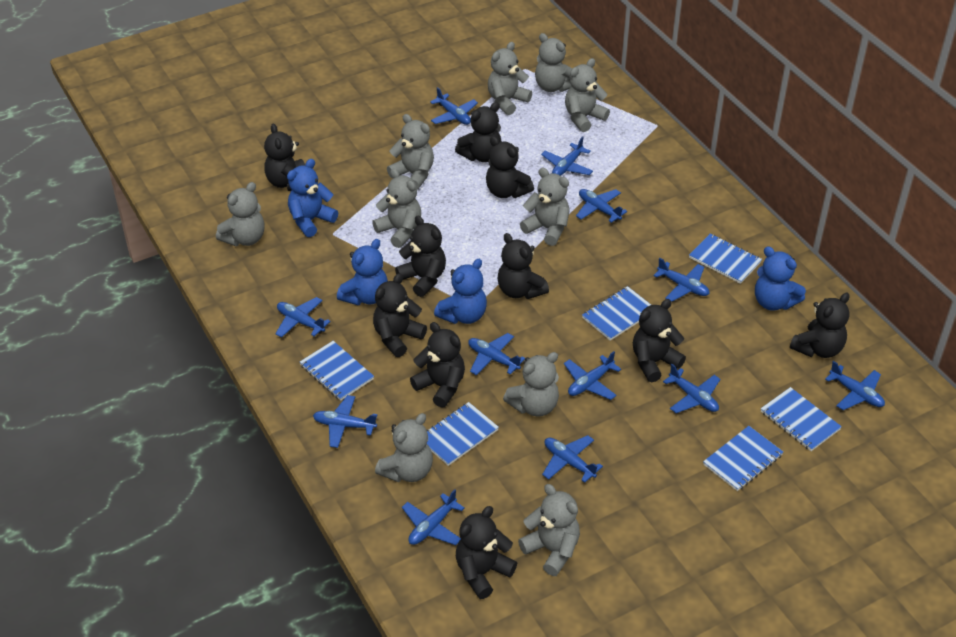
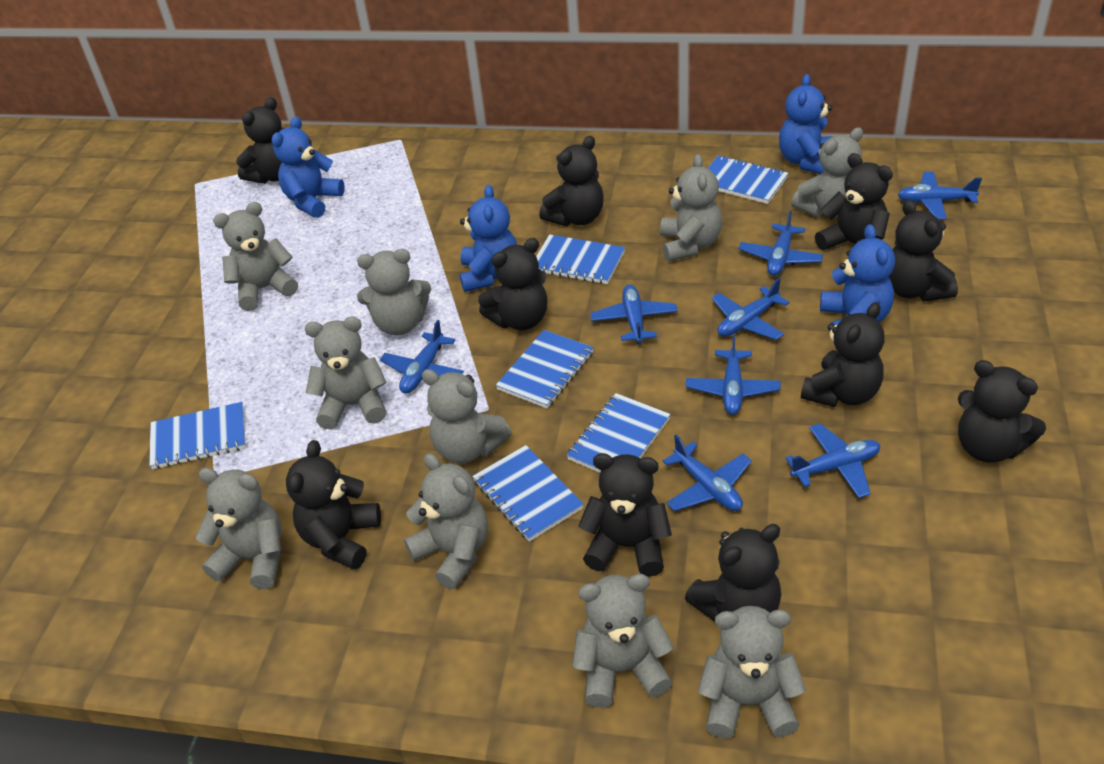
blue plane: [275,297,331,338] [313,395,377,448] [402,489,464,545] [430,87,478,125] [468,333,525,375] [541,136,593,176] [542,435,603,483] [564,351,621,400] [576,189,627,223] [653,258,710,302] [663,364,720,413] [825,361,885,410] = 12 -> [380,320,464,394] [590,284,678,344] [663,435,752,511] [686,334,781,415] [712,278,789,340] [738,210,823,276] [785,423,880,498] [897,171,982,219] = 8

